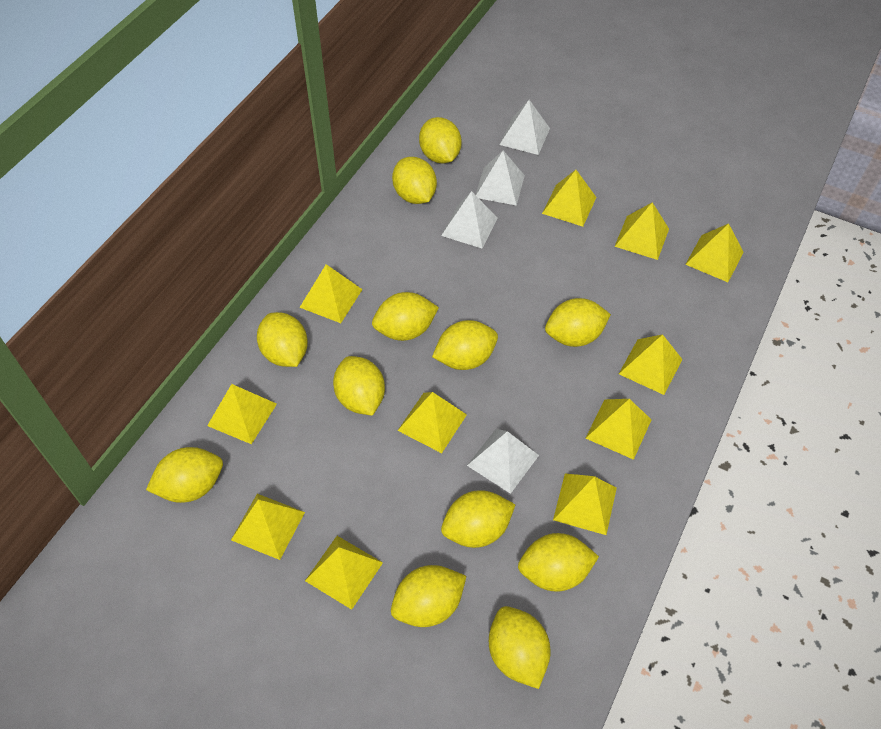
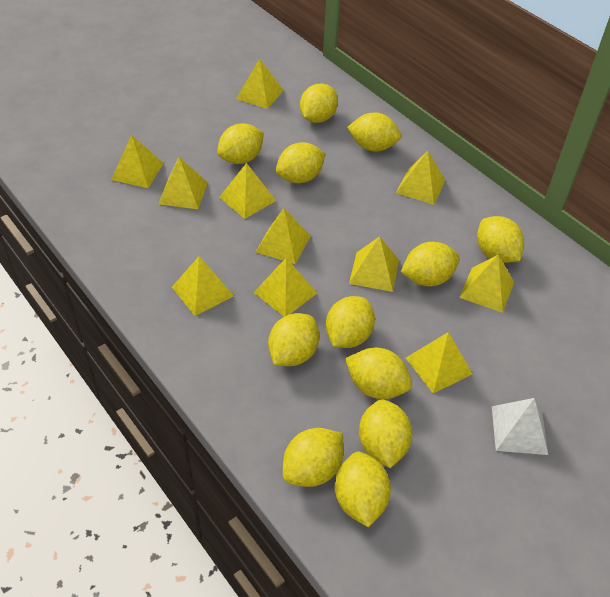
white pyramid: [441,191,498,249] [467,429,539,494] [476,150,525,206] [499,100,550,155] = 4 -> [492,398,548,455] = 1

